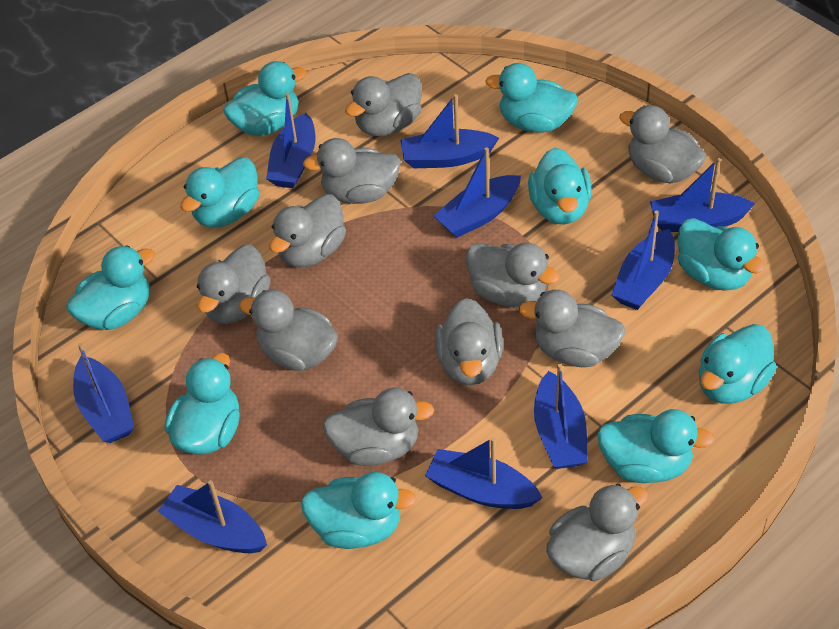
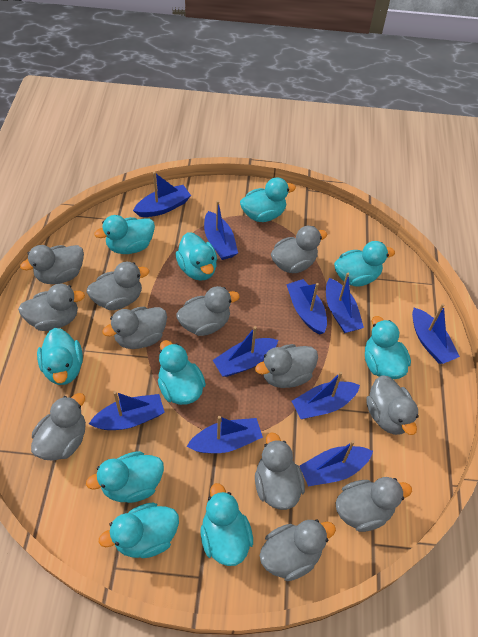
blue boat: [73,343,134,443] [158,480,267,553] [266,93,315,188] [400,94,499,168] [425,437,543,509] [434,147,521,238] [534,364,588,469] [612,210,675,310] [650,158,755,232] = 9 -> [89,391,165,430] [133,172,191,217] [186,416,263,453] [204,200,238,260] [213,326,278,377] [286,279,327,335] [292,372,360,419] [299,440,373,487] [326,273,364,333] [412,303,460,364] = 10
grey duck: [197,244,271,324] [239,290,338,371] [269,194,346,267] [303,138,401,204] [323,388,434,466] [345,73,422,136] [435,298,503,385] [466,243,560,308] [519,290,625,367] [546,484,648,581] [619,105,706,183] = 11 -> [18,284,85,331] [20,245,84,284] [31,393,86,461] [87,262,149,310] [102,307,167,349] [176,286,240,336] [255,344,318,388] [255,432,305,510] [260,520,336,581] [271,226,327,273] [335,477,412,532] [366,375,419,435] = 12

